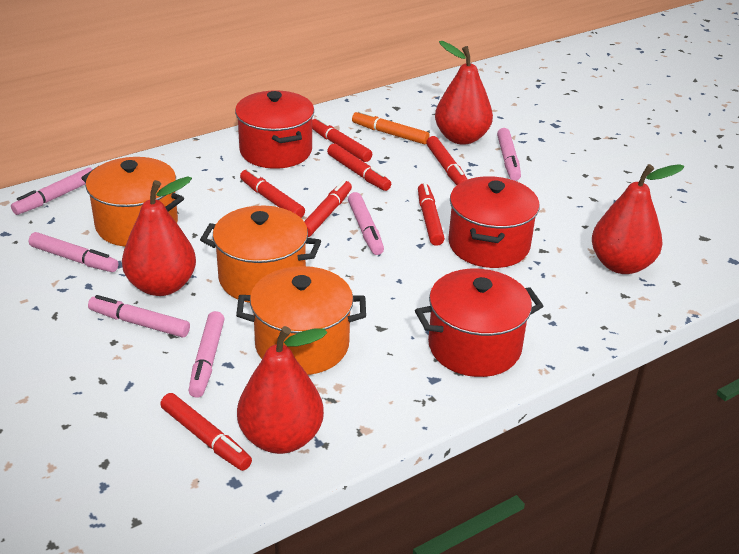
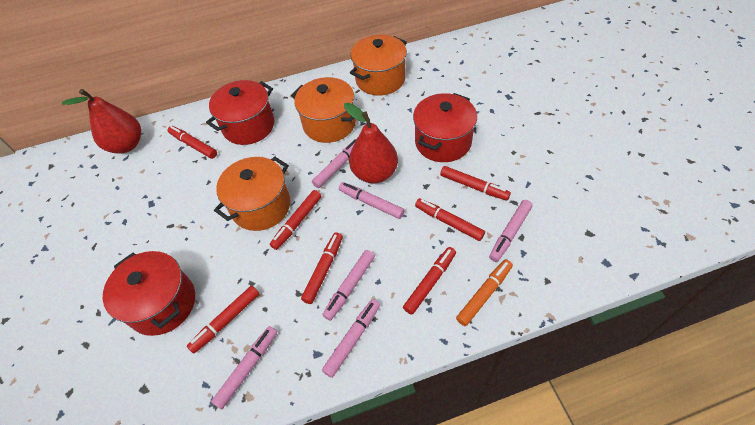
red pear: [122,176,196,296] [237,326,328,454] [435,41,493,145] [592,164,684,274] = 4 -> [62,89,141,154] [344,103,398,183] = 2

